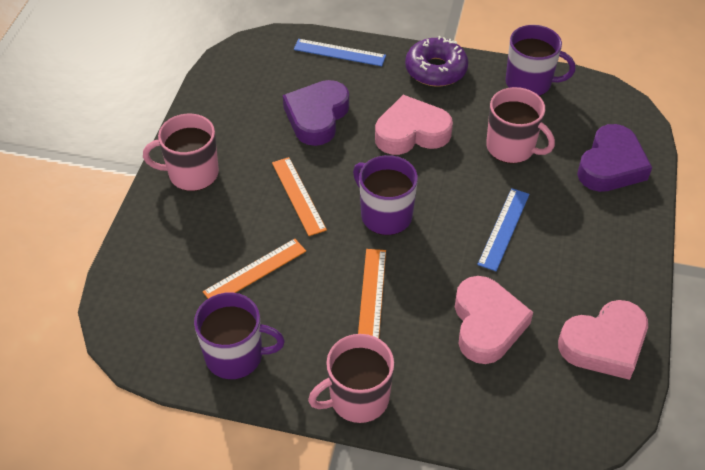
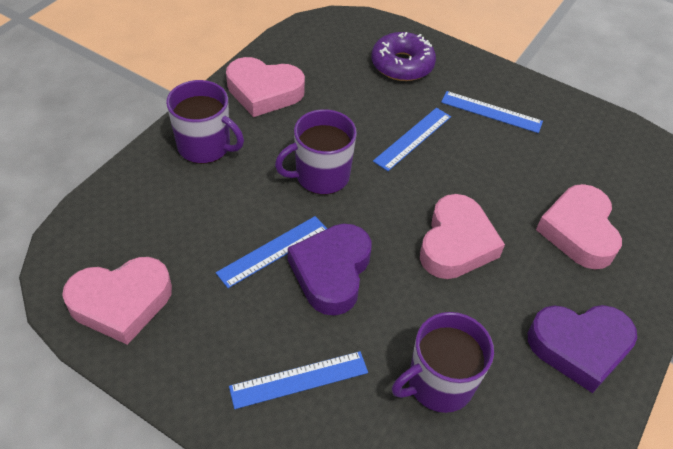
blue ruler: [294,39,386,66] [477,188,530,271] = 2 -> [216,216,327,288] [229,351,368,409] [373,108,451,171] [441,91,543,133] = 4
orange ruler: [203,239,306,299] [272,157,327,236] [358,249,386,339] = 3 -> none = 0
pink heart: [375,95,453,155] [455,276,533,364] [558,300,648,380] = 3 -> [62,257,172,345] [226,57,305,117] [420,194,505,279] [536,184,622,269] = 4
pink mug: [143,114,219,191] [308,334,394,423] [486,87,555,163] = 3 -> none = 0

